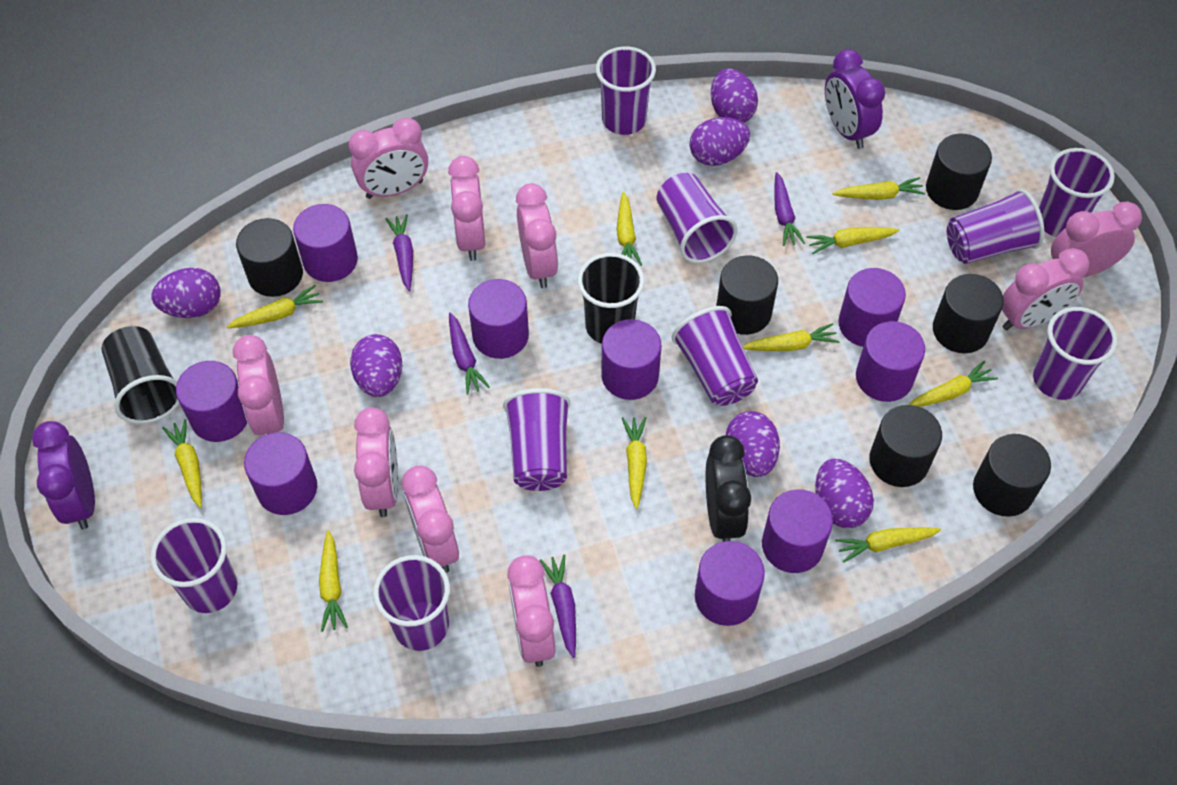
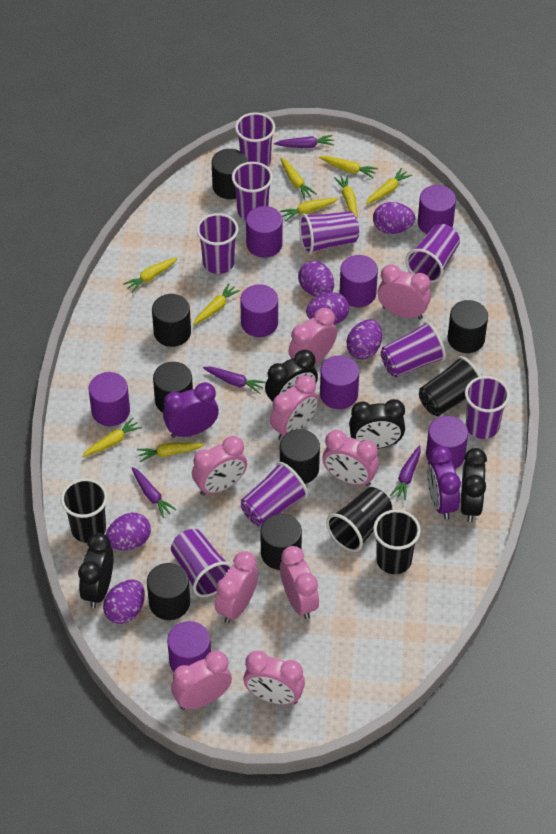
black clock: [706,435,751,542] = 1 -> [78,533,114,608] [265,350,318,402] [349,399,405,449] [461,448,487,522] = 4
black cup: [101,326,180,424] [578,253,644,344] = 2 -> [61,478,107,543] [326,487,392,552] [373,510,421,574] [419,356,481,416] = 4
black cylinder: [236,218,303,297] [716,255,778,335] [869,405,942,487] [926,134,992,210] [933,274,1004,353] [973,434,1051,517] = 6 -> [147,563,190,620] [152,294,191,347] [153,362,193,413] [212,149,247,199] [261,514,302,570] [280,429,320,484] [447,300,488,353] = 7
purple cylinder: [176,361,247,442] [244,432,317,515] [293,204,358,282] [468,279,529,359] [601,319,661,400] [695,541,765,626] [762,489,833,573] [838,268,906,347] [856,321,925,402] = 9 -> [89,372,130,426] [167,621,211,672] [240,284,278,337] [246,206,283,258] [320,355,359,409] [340,255,378,307] [418,185,456,234] [426,416,468,469] = 8
yellow carrot: [162,419,202,508] [227,285,323,328] [319,530,348,632] [617,192,642,266] [622,417,647,509] [742,323,840,351] [806,227,899,254] [833,177,925,200] [835,528,941,563] [909,361,998,407] = 10 -> [82,418,142,457] [123,257,178,293] [137,442,205,462] [193,283,240,325] [280,158,317,200] [280,198,339,221] [319,156,378,178] [334,175,357,217] [366,168,412,204] = 9

